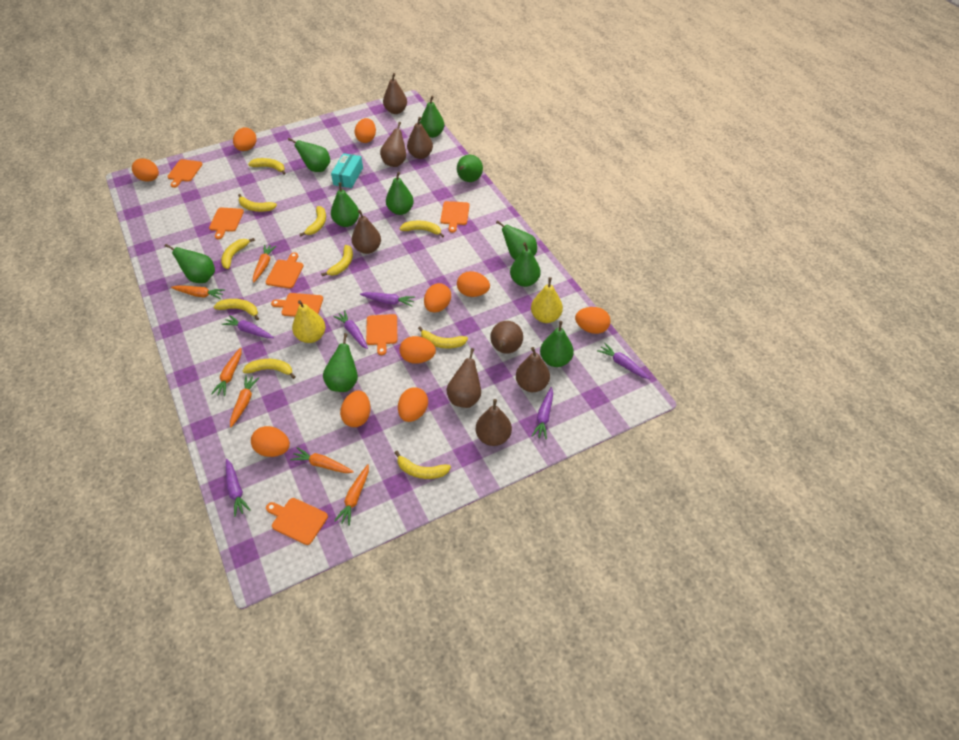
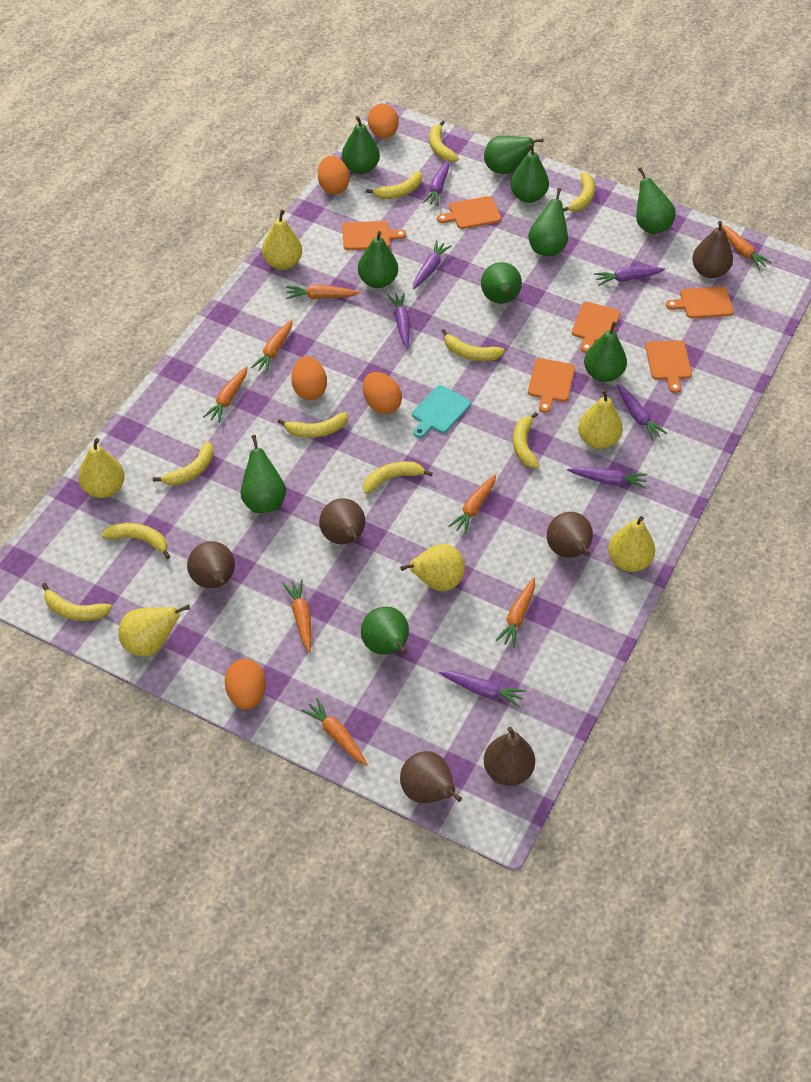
brown pear: [352,210,381,254] [380,122,406,167] [383,73,407,114] [407,117,433,159] [446,348,481,408] [476,399,512,446] [490,321,523,354] [516,347,550,392] = 8 -> [187,541,235,588] [319,498,365,544] [400,751,462,803] [484,727,535,786] [547,512,593,558] [692,221,733,278] = 6
orange carrot: [171,285,225,299] [211,348,241,396] [230,376,259,427] [253,245,276,283] [290,447,354,473] [334,464,369,526] = 6 -> [203,366,247,423] [251,320,293,374] [283,579,311,653] [286,285,360,299] [301,698,368,766] [448,474,496,534] [495,578,535,648] [722,225,772,270] = 8
orange cutting board: [167,159,203,188] [209,208,244,239] [266,252,303,288] [266,498,328,545] [271,293,323,317] [366,314,397,355] [440,201,470,233] = 7 -> [342,221,406,250] [437,196,502,229] [528,358,575,413] [572,302,620,353] [645,340,692,393] [666,286,734,319] = 6
orange egg: [132,158,159,182] [233,128,257,151] [251,426,290,457] [340,391,370,427] [355,118,376,143] [398,387,428,422] [399,336,436,364] [424,283,451,313] [457,271,490,297] [575,307,611,334] = 10 -> [225,659,266,710] [291,356,327,400] [318,156,350,194] [363,372,402,414] [368,103,398,139] = 5
purple carrot: [222,315,274,338] [226,459,251,517] [333,310,368,349] [360,292,415,306] [532,387,553,440] [597,343,650,379] = 6 -> [388,293,410,348] [413,240,452,289] [423,160,450,206] [439,671,526,708] [567,467,647,489] [594,267,665,286] [617,384,667,441] = 7
turquoise box: [331,153,363,188] = 1 -> none = 0
turquoise cutting board: none = 0 -> [412,385,471,438] = 1
yellow pear: [292,300,326,343] [531,277,563,323] = 2 -> [78,438,125,498] [118,604,190,656] [262,210,302,270] [400,544,465,591] [578,389,623,449] [608,516,655,572] = 6

